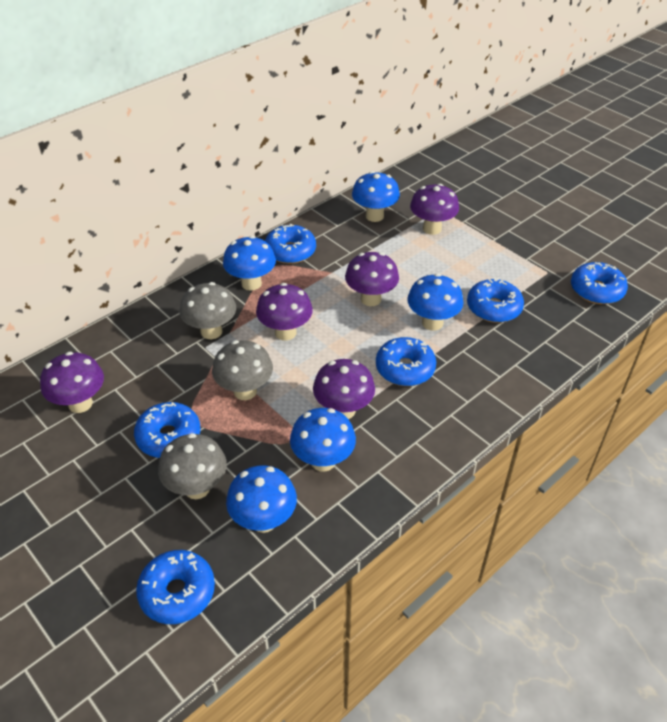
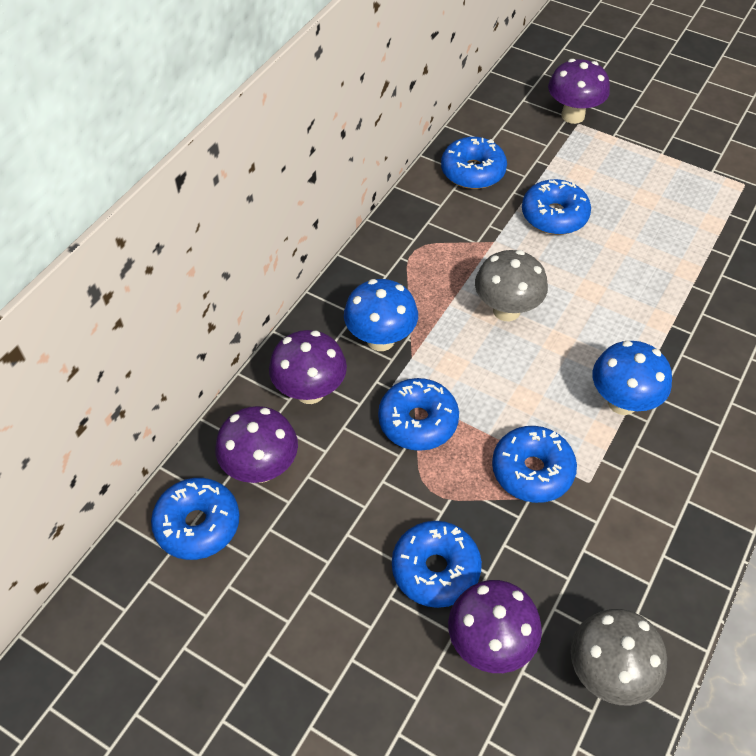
blue mushroom: [223,236,276,291] [226,465,297,533] [290,408,356,472] [352,171,400,222] [407,274,464,331] = 5 -> [344,279,418,351] [593,341,672,415] = 2
grey mushroom: [158,433,227,499] [180,282,236,339] [212,340,273,400] = 3 -> [475,250,548,322] [571,609,667,705] = 2
purple mushroom: [40,352,104,413] [256,283,313,340] [313,359,375,419] [345,252,399,306] [410,184,459,235] = 5 -> [215,406,298,483] [269,330,347,404] [448,580,542,673] [548,59,610,124] = 4

